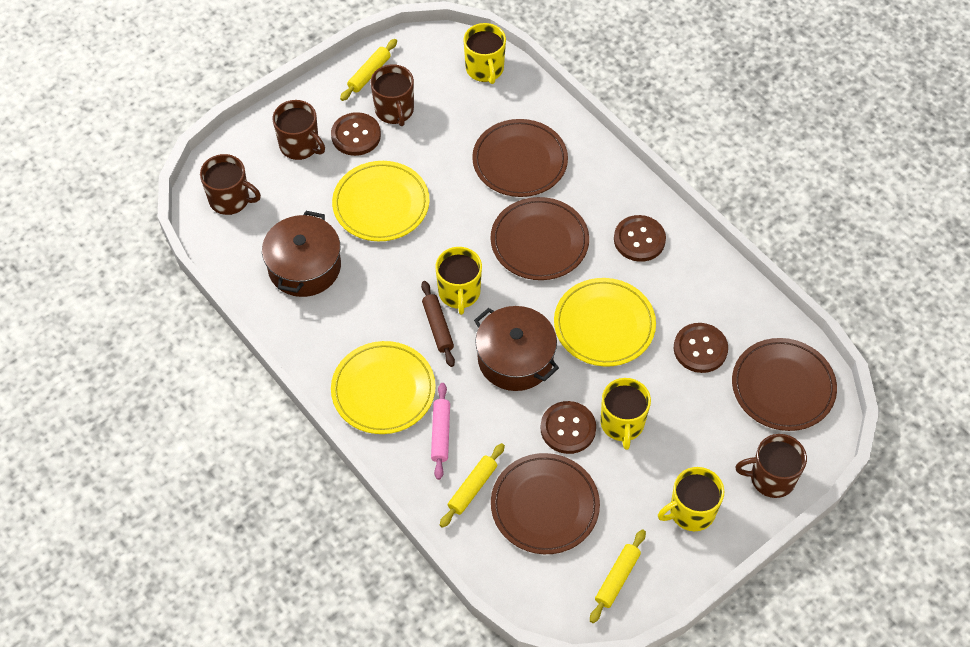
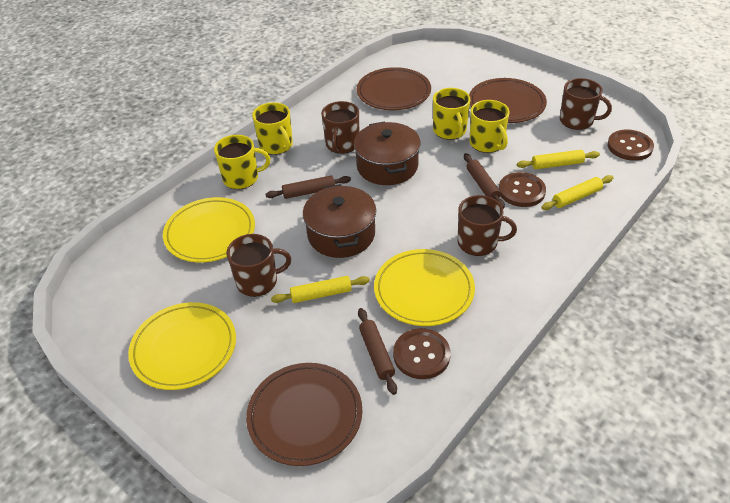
brown button: [331,112,381,156] [541,401,596,454] [614,215,666,262] [673,323,728,373] = 4 -> [393,328,450,379] [499,172,546,207] [608,129,654,161] = 3
brown plate: [472,119,568,197] [491,197,589,280] [491,453,600,554] [732,338,837,431] = 4 -> [246,363,362,466] [357,67,431,110] [469,78,547,123] = 3
brown rolling pin: [421,281,455,367] = 1 -> [266,175,351,199] [358,308,397,395] [464,153,505,209] = 3
pink rolling pin: [431,383,450,480] = 1 -> none = 0

